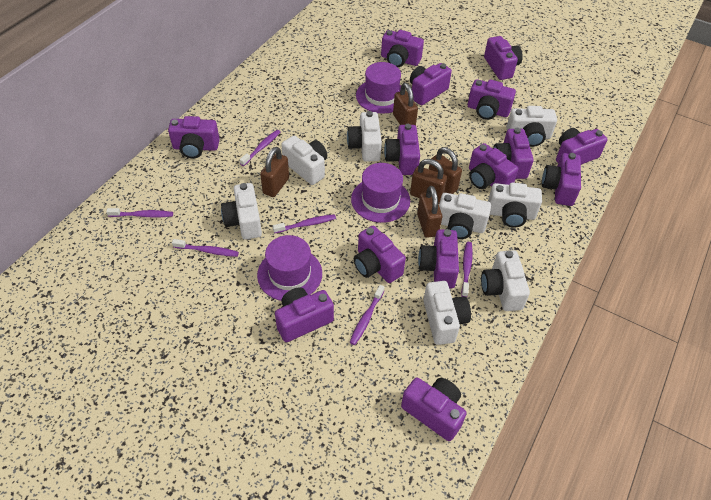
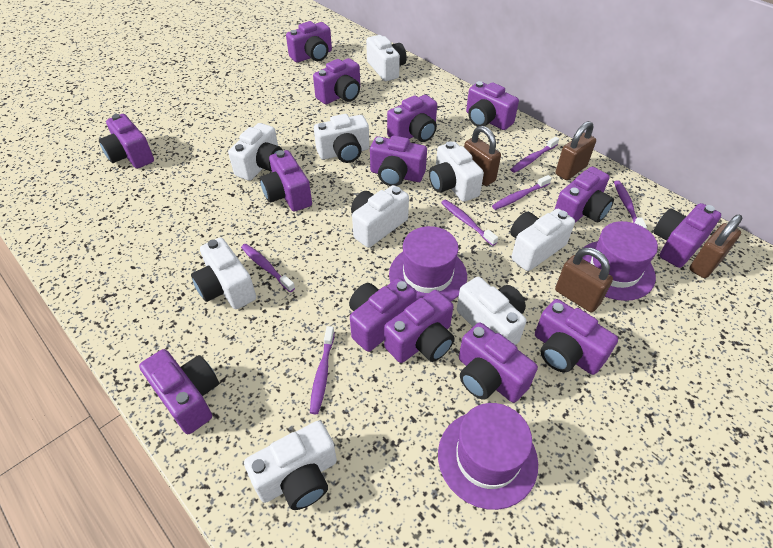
brown padlock: [260,147,289,197] [393,83,418,125] [410,159,447,204] [417,186,442,238] [429,147,462,194] = 5 -> [464,126,501,186] [555,121,596,180] [555,247,613,313] [689,215,742,278] = 4
white camera: [221,183,262,239] [281,135,327,185] [347,111,382,161] [423,281,471,345] [439,193,491,239] [481,250,530,311] [488,183,542,228] [506,106,557,147] = 8 -> [191,238,256,309] [228,123,283,181] [244,420,337,510] [314,114,369,163] [351,185,409,248] [366,35,407,81] [429,141,484,202] [457,277,526,345] [510,209,575,271] = 9

